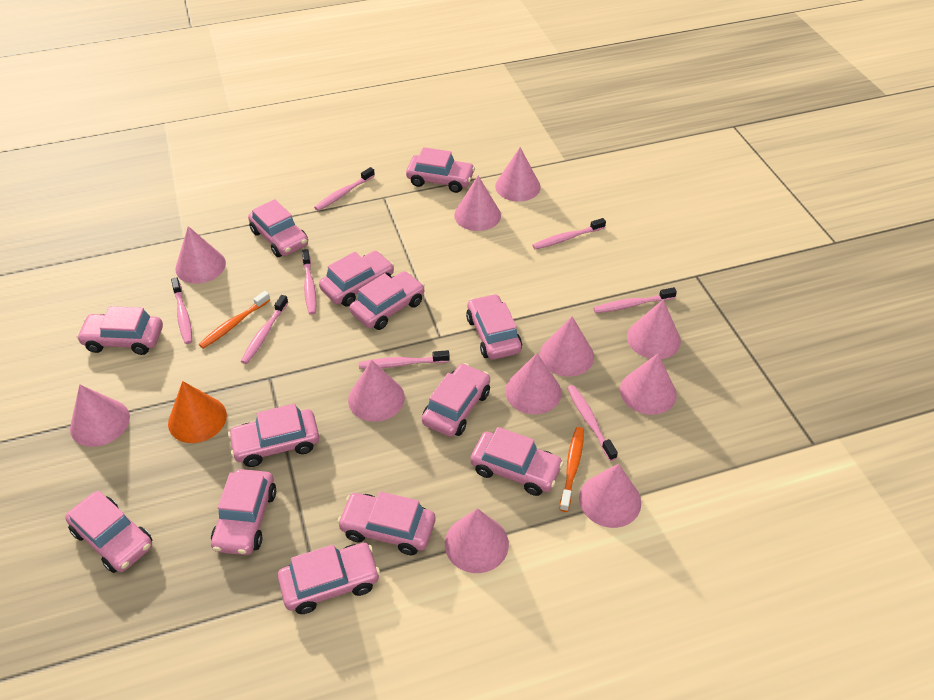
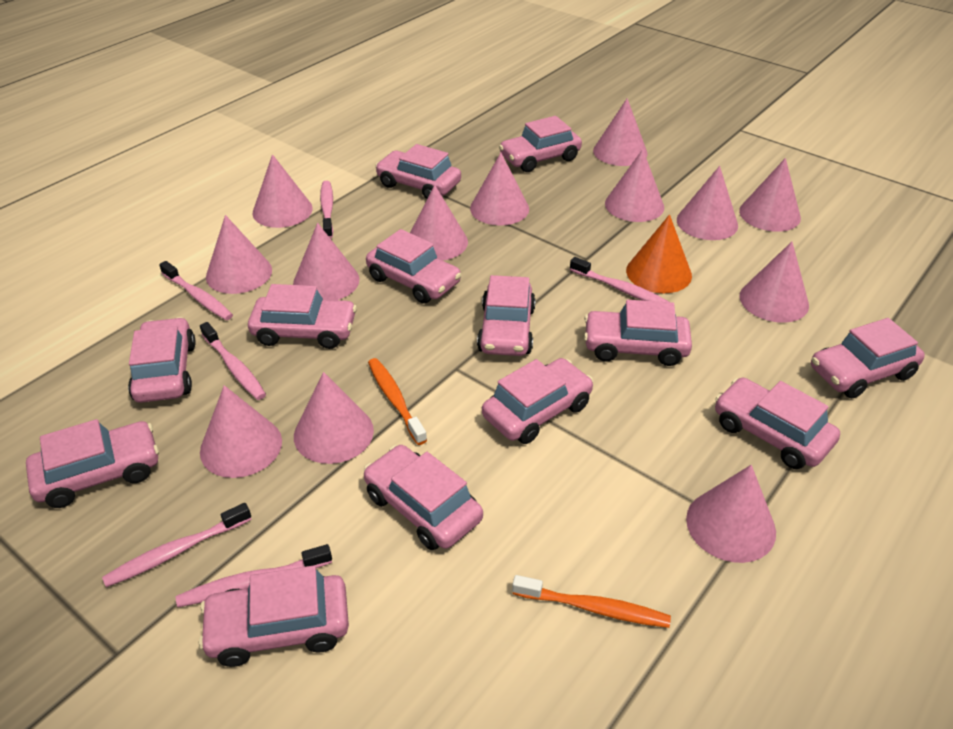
pink cone: [70,384,130,447] [175,226,226,284] [348,360,405,422] [445,508,509,573] [454,176,501,231] [495,147,541,202] [505,353,562,414] [540,316,594,377] [579,464,641,528] [620,353,677,415] [627,299,681,359] = 11 -> [200,385,282,478] [206,215,272,294] [253,154,313,228] [293,223,359,300] [294,372,374,464] [410,185,468,261] [470,153,529,226] [593,98,648,166] [605,149,664,222] [677,166,738,240] [686,465,776,563] [739,158,801,232] [740,242,809,323] = 13
pink toothbrush: [171,277,192,344] [241,295,288,364] [302,249,317,315] [314,167,375,211] [359,350,450,369] [533,218,606,250] [567,385,618,461] [593,287,677,313] = 8 -> [102,503,252,587] [159,261,233,320] [176,544,332,608] [200,322,266,400] [320,181,333,238] [570,257,669,302] = 6

